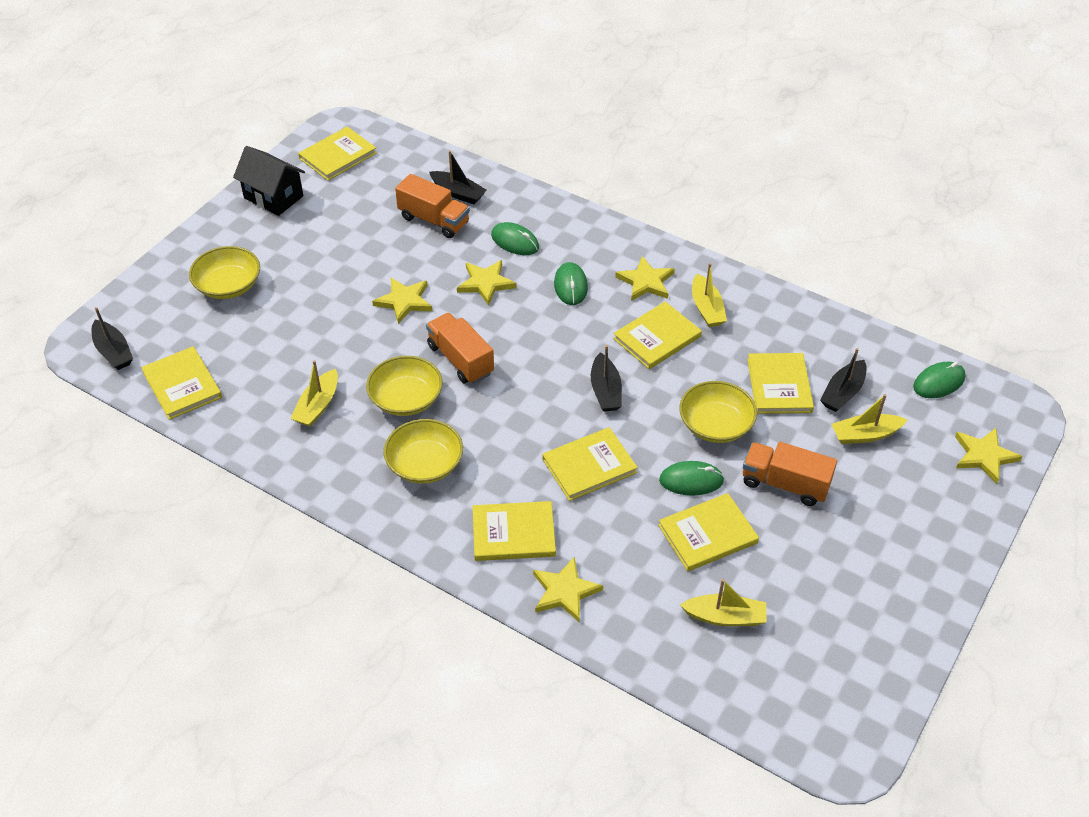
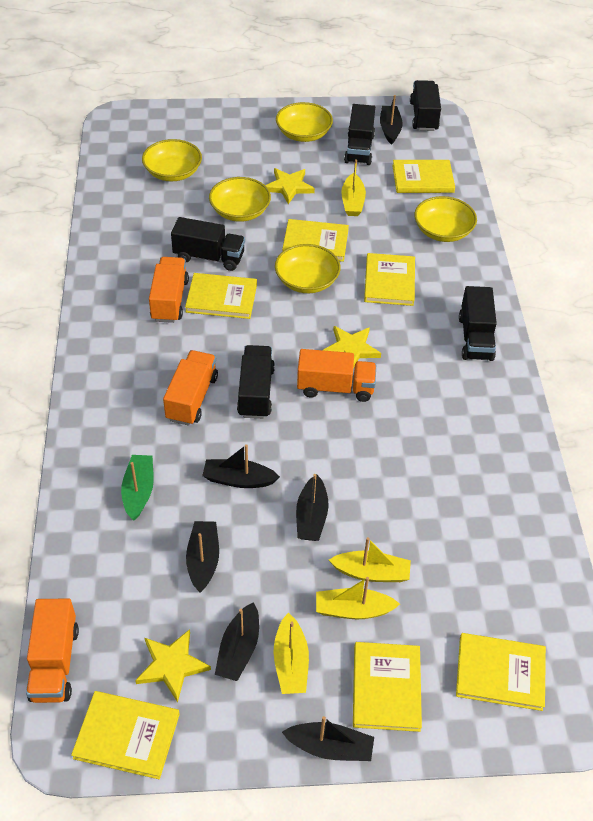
black boat: [92,307,133,370] [429,150,486,204] [591,345,622,412] [820,348,867,412] = 4 -> [186,521,219,593] [202,444,280,488] [215,602,259,681] [282,716,374,761] [296,474,328,541] [380,95,403,145] = 6
black house: [233,146,305,216] = 1 -> none = 0
black truck: none = 0 -> [171,217,245,271] [237,345,275,419] [344,104,375,165] [410,80,441,131] [459,286,497,361] = 5
green boat: none = 0 -> [121,455,154,521] = 1
green mouse: [491,222,539,255] [554,262,588,305] [659,461,724,496] [913,362,966,398] = 4 -> none = 0
orange truck: [395,174,470,238] [426,313,494,384] [743,442,837,506] = 3 -> [26,599,79,703] [149,257,189,323] [163,350,218,426] [297,349,376,402] = 4
yellow bowl: [189,246,260,299] [366,356,443,416] [384,419,463,484] [679,381,757,443] = 4 -> [142,139,202,181] [209,177,271,222] [275,244,341,293] [276,102,333,142] [414,196,477,242] = 5
yellow star: [372,278,432,324] [457,260,517,306] [533,556,603,622] [615,256,674,301] [955,428,1023,484] = 5 -> [135,629,211,702] [265,168,315,204] [323,326,381,368] = 3

